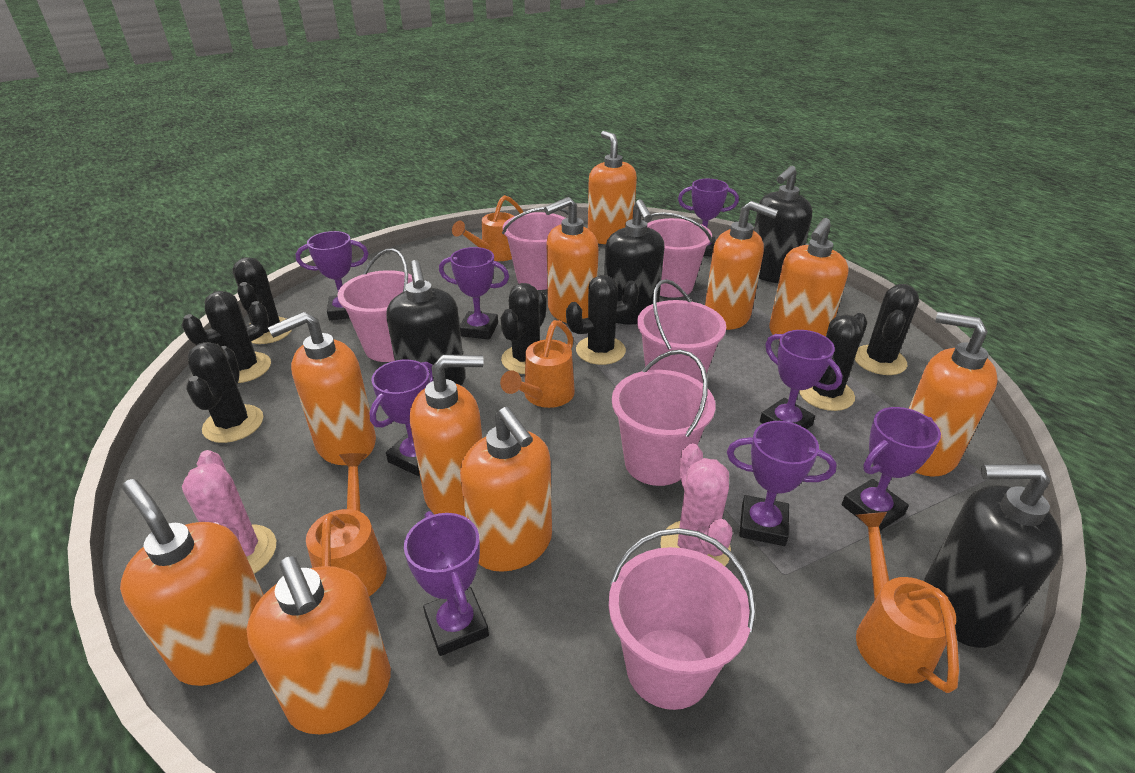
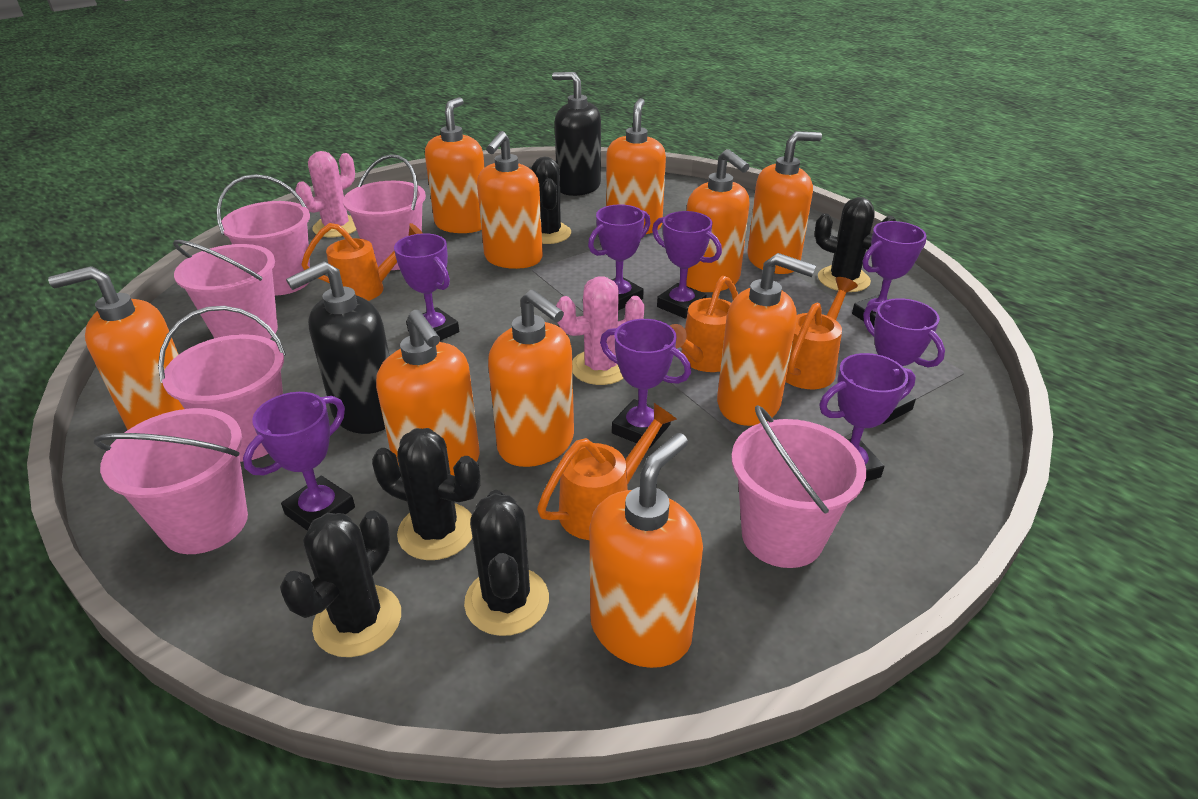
black cactus: [182,291,271,383] [186,342,263,443] [233,257,292,344] [501,283,547,374] [566,275,639,365] [799,313,867,411] [855,284,919,375] = 7 -> [280,511,401,657] [372,428,480,560] [464,490,549,636] [531,157,571,244] [815,197,896,292] = 5
black soap dispenser: [386,260,465,386] [604,199,665,324] [754,166,812,283] [924,464,1062,648] = 4 -> [286,261,390,434] [552,72,601,196] = 2

